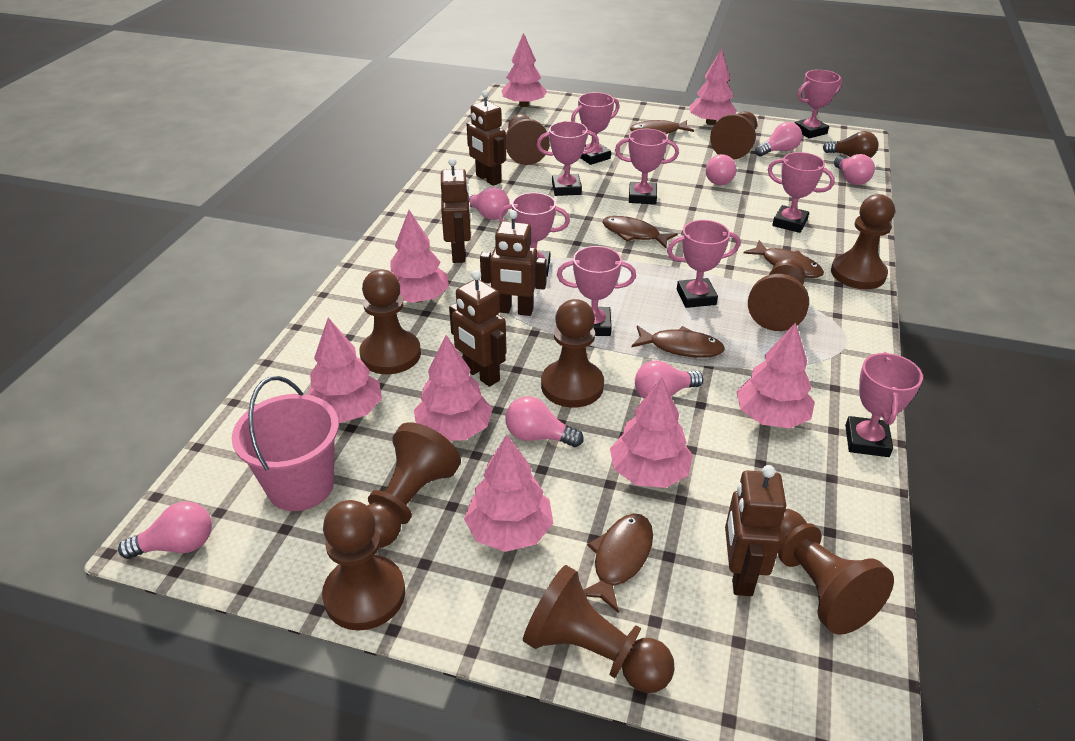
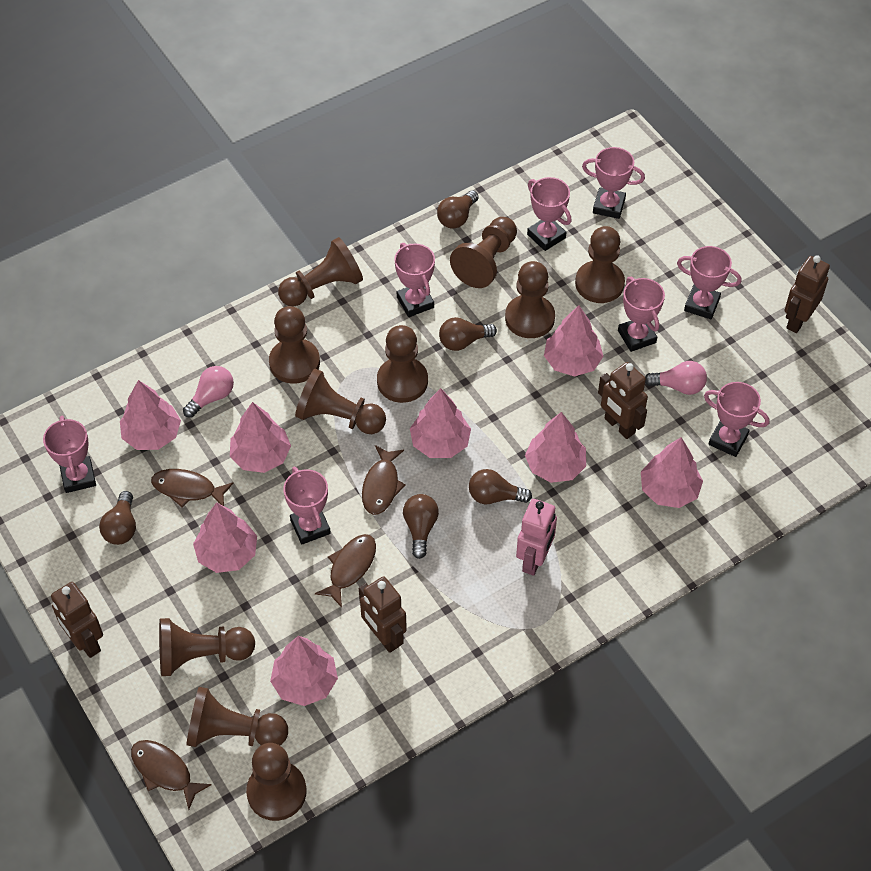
brown fish: [584,514,653,613] [602,216,678,248] [630,120,694,135] [631,326,725,358] [744,240,824,278] = 5 -> [131,740,212,810] [151,469,233,507] [315,534,376,607] [362,445,406,515] = 4
brown light bulb: [823,131,878,158] = 1 -> [99,491,136,545] [403,494,439,559] [437,190,479,229] [439,317,497,351] [469,469,532,504] = 5
brown robot: [441,158,471,263] [449,270,507,387] [467,90,506,186] [480,210,547,316] [725,465,786,596] = 5 -> [51,582,103,658] [359,576,407,653] [598,362,648,439] [785,255,830,333] = 4
pink bucket: [232,376,339,511] = 1 -> none = 0
pink light bulb: [118,501,212,559] [469,187,510,220] [505,396,584,447] [635,360,703,399] [706,154,737,185] [755,122,802,156] [834,154,875,185] = 7 -> [183,366,234,418] [645,361,707,395] = 2
pink robot: none = 0 -> [516,499,557,576] = 1
pink trophy: [498,193,570,277] [537,121,599,196] [557,246,636,336] [571,92,619,165] [615,129,679,204] [667,220,740,308] [768,152,835,233] [795,70,842,138] [845,352,923,457] = 9 -> [43,416,96,493] [283,466,331,544] [394,243,435,317] [527,177,572,251] [582,147,645,219] [618,277,665,352] [677,246,741,319] [704,382,770,457] = 8

